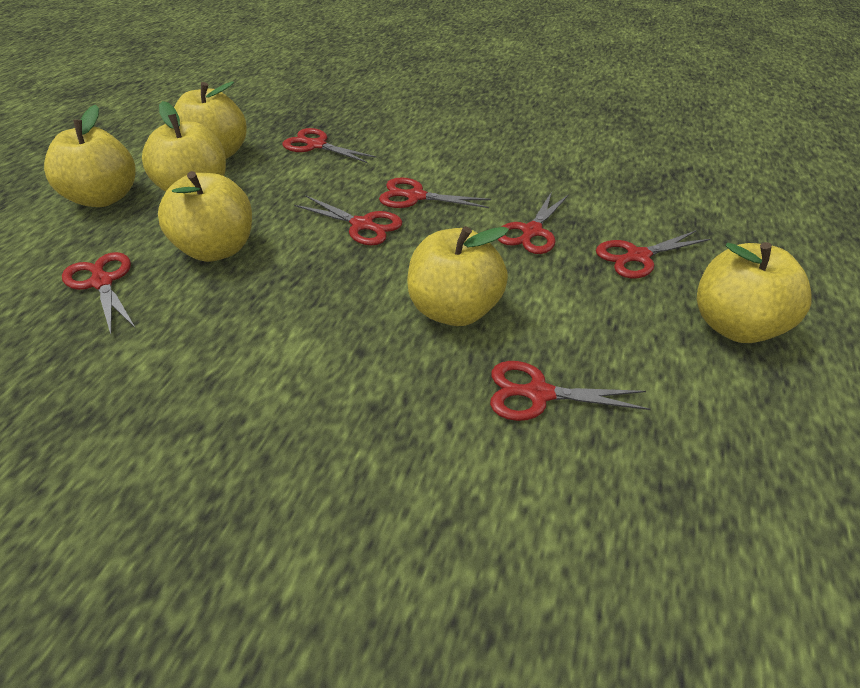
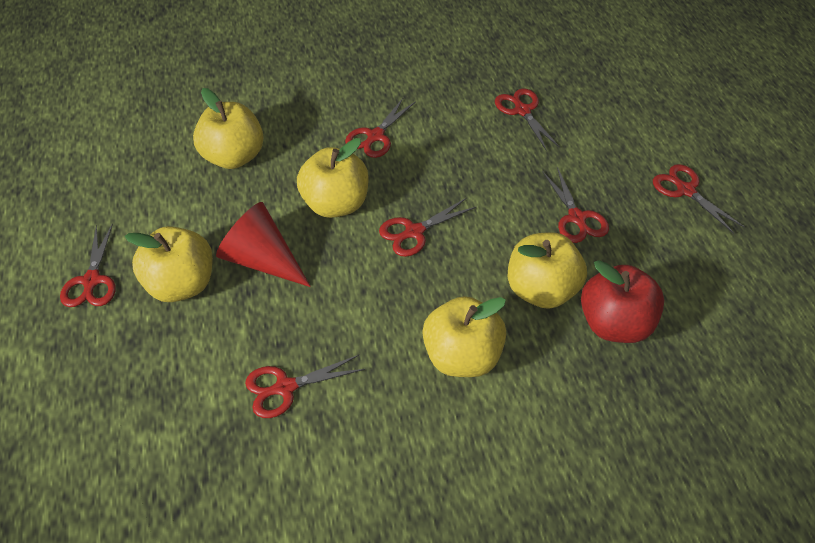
red apple: none = 0 -> [581,260,664,343] = 1
red cone: none = 0 -> [216,202,311,287] = 1
yellow apple: [44,105,136,207] [142,101,226,192] [158,171,252,262] [174,81,247,159] [407,226,509,326] [697,242,812,343] = 6 -> [125,226,213,302] [193,88,264,169] [297,138,369,218] [422,296,506,377] [508,232,587,309] = 5

